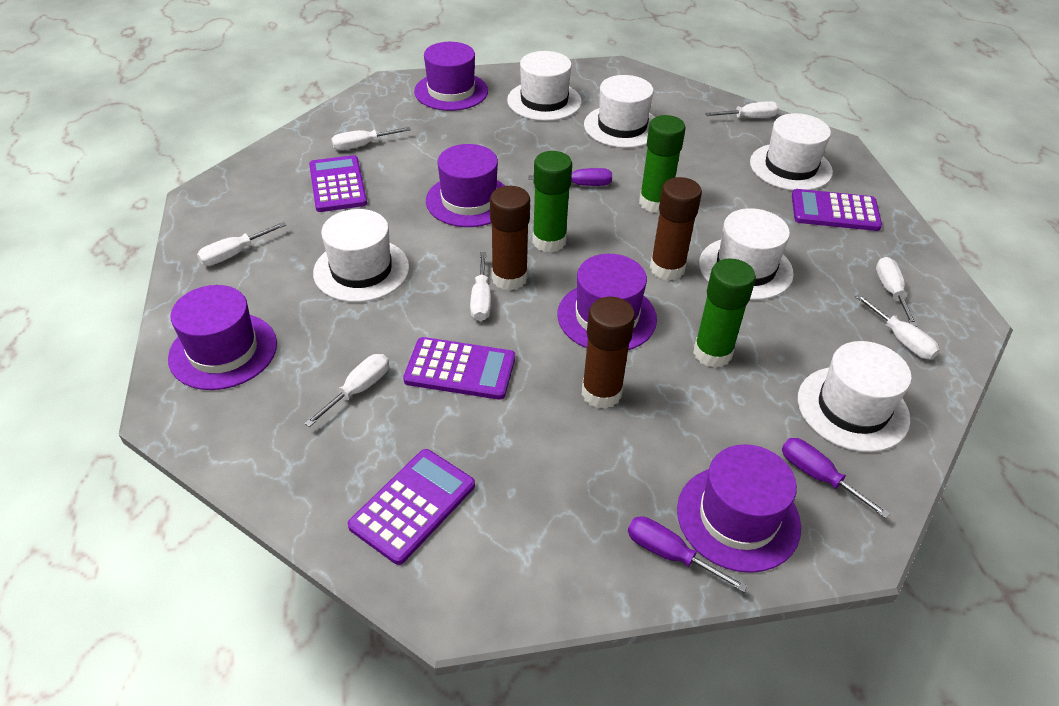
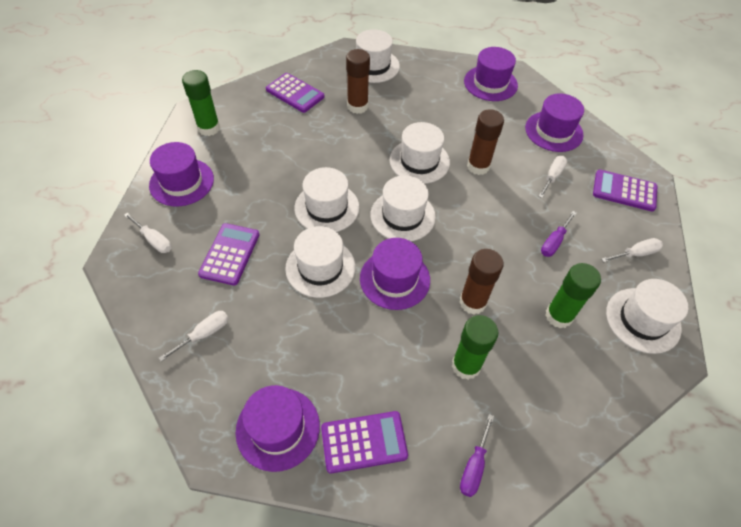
purple screwdriver: [528,168,612,186] [628,516,748,592] [782,438,890,519] = 3 -> [460,414,494,497] [541,211,576,257] = 2
white screwdriver: [197,222,286,266] [304,354,389,427] [331,127,411,150] [470,252,491,321] [705,101,779,118] [855,294,940,359] [876,257,918,327] = 7 -> [124,213,172,253] [159,311,229,362] [539,156,567,198] [602,238,663,262] = 4

